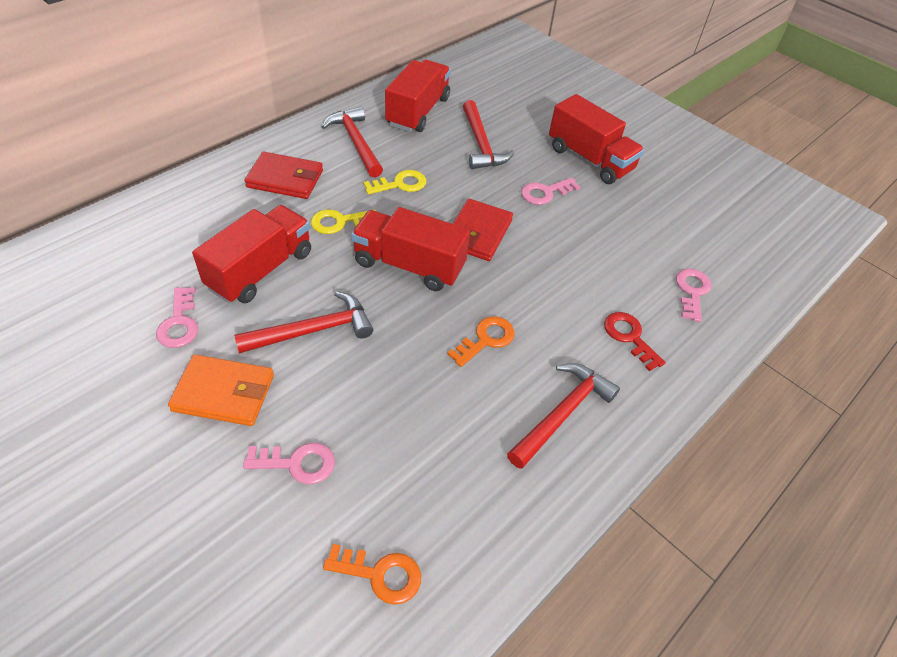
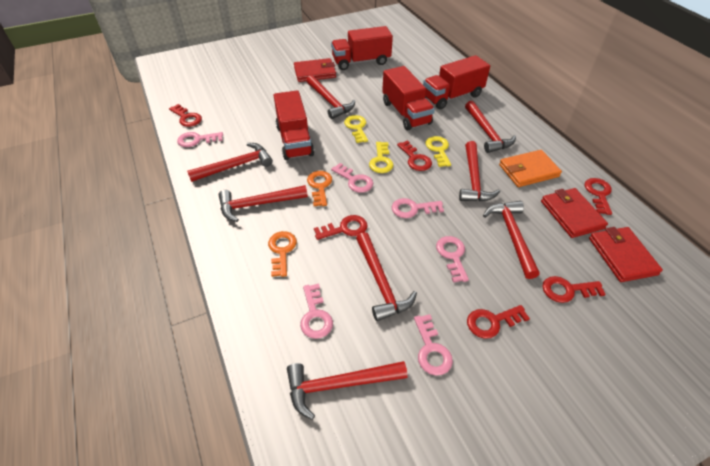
pink key: [156,287,198,348] [243,443,335,484] [521,177,580,205] [676,269,712,322] = 4 -> [177,132,223,147] [300,283,333,339] [331,163,373,193] [392,198,444,218] [414,314,453,376] [436,236,469,283] = 6
red hammer: [234,291,373,353] [321,106,383,177] [463,100,514,169] [507,363,620,469] = 4 -> [187,143,273,182] [218,185,308,222] [287,361,407,420] [307,75,355,119] [356,232,417,321] [459,141,500,201] [465,101,516,153] [483,201,540,279] = 8
red key: [604,312,666,371] = 1 -> [169,104,202,127] [314,215,368,240] [397,140,432,171] [467,305,530,339] [542,276,606,303] [585,178,612,215] = 6
red wallet: [244,152,323,199] [453,199,513,261] = 2 -> [294,58,336,82] [541,188,608,238] [589,227,663,282] = 3
yellow key: [311,209,376,234] [363,170,426,195] = 2 -> [344,115,368,143] [369,142,393,173] [426,136,451,167] = 3

